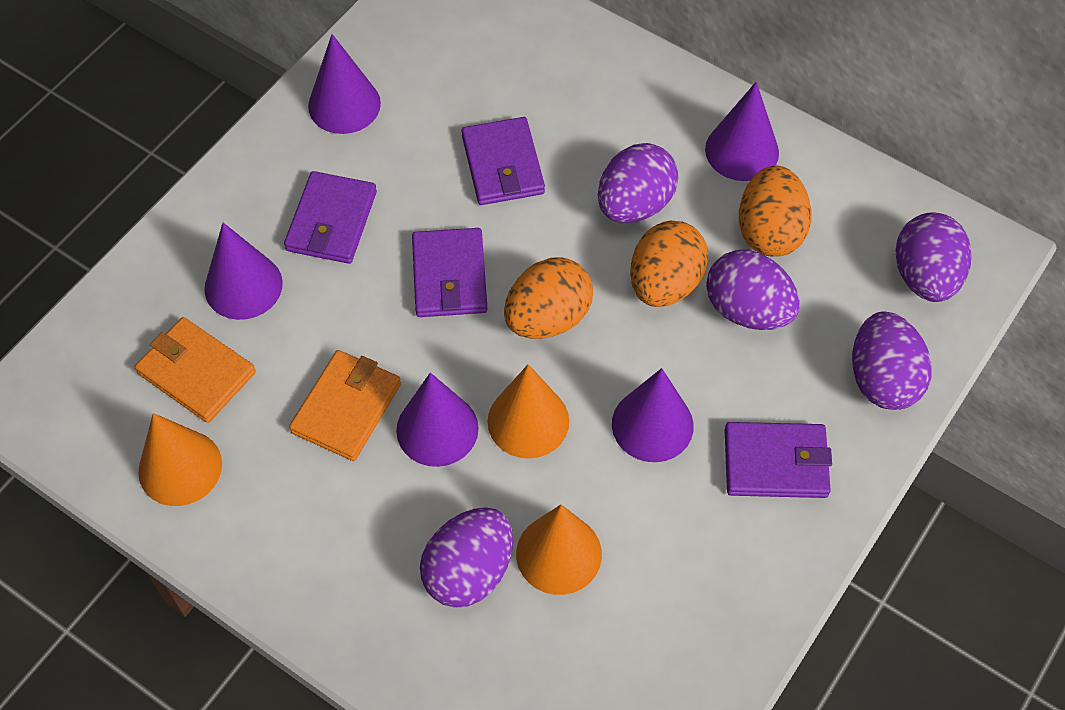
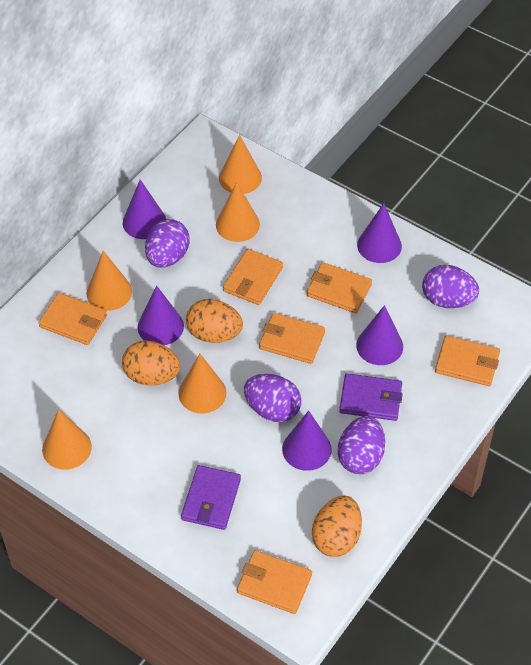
orange cone: [138,413,222,506] [487,364,569,459] [516,504,602,595] = 3 -> [42,409,92,470] [86,251,132,311] [178,354,226,414] [216,182,260,242] [219,135,262,194] = 5
orange wallet: [135,317,256,423] [289,350,401,461] = 2 -> [38,293,107,345] [223,249,283,305] [237,550,312,614] [259,313,325,364] [306,262,372,313] [435,335,500,386] = 6
purple egg: [420,507,513,608] [598,143,678,223] [706,250,800,330] [852,311,931,410] [895,212,972,302] = 5 -> [145,219,190,268] [244,374,301,422] [338,416,385,474] [422,265,479,308] = 4
purple wallet: [284,171,377,264] [412,228,487,317] [462,117,545,205] [725,422,832,498] = 4 -> [181,465,241,530] [339,373,403,421] = 2

